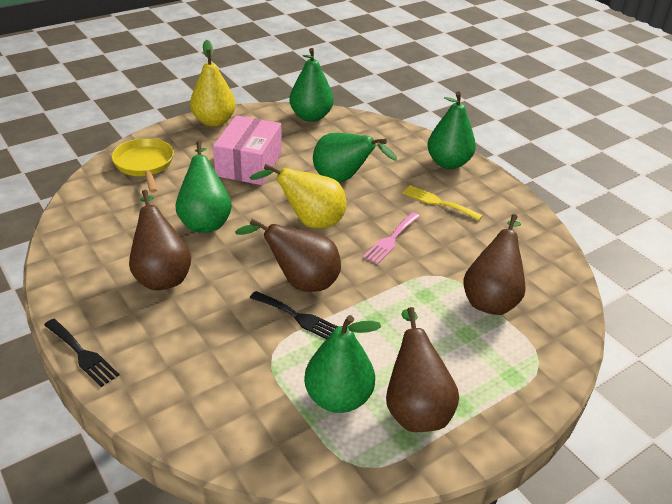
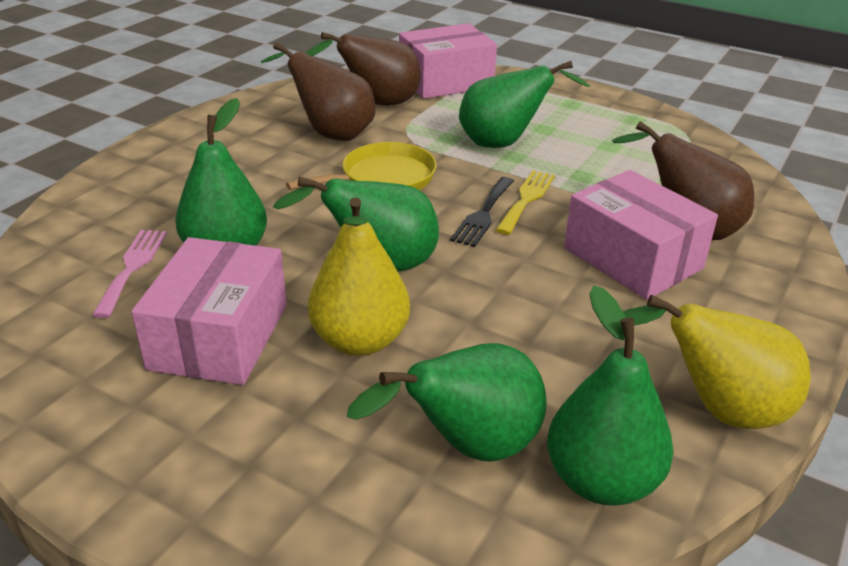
black fork: [44,319,120,387] [250,291,338,339] = 2 -> [450,177,514,247] = 1
brown pear: [129,190,191,290] [235,219,341,292] [386,307,459,432] [463,214,526,315] = 4 -> [261,42,375,141] [306,32,421,106] [612,121,754,240] = 3
pink box: [213,115,282,185] = 1 -> [132,237,287,385] [399,23,497,99] [564,170,718,300] = 3

